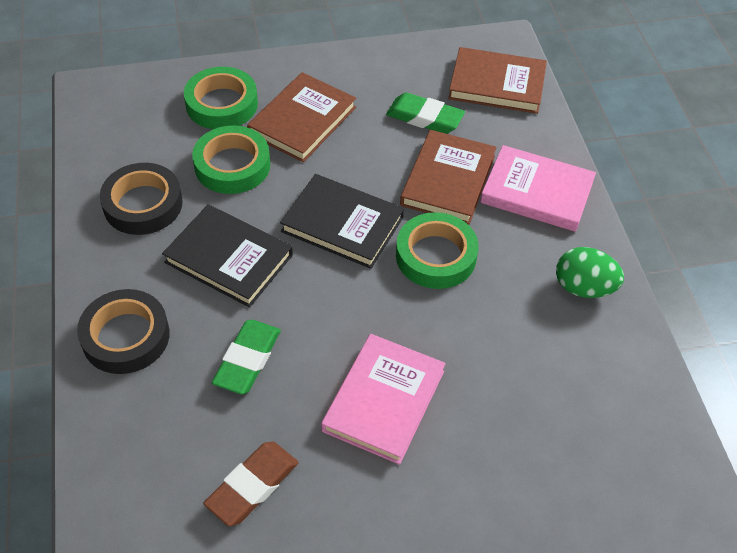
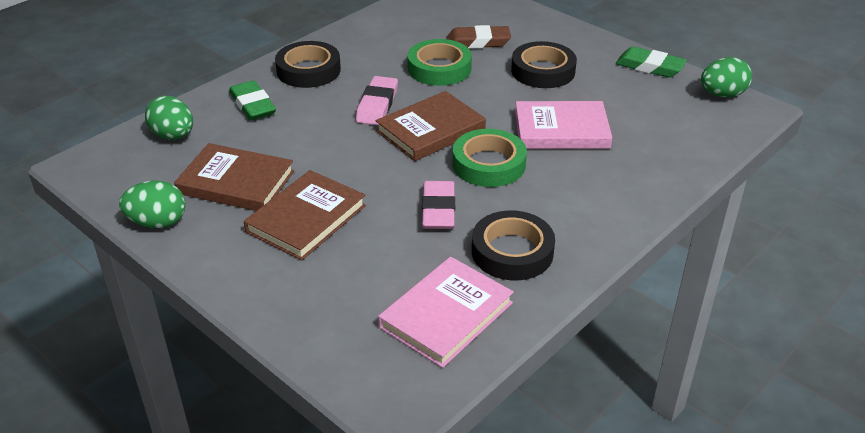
black book: [162,204,293,307] [280,174,404,269] = 2 -> none = 0
black tape: [77,289,170,374] [100,163,183,235] = 2 -> [275,41,341,88] [472,210,555,281] [511,41,577,88] = 3
green egg: [556,247,624,298] = 1 -> [119,181,185,228] [145,96,193,139] [701,57,752,98] = 3
green tape: [184,67,258,129] [192,125,270,194] [396,212,479,289] = 3 -> [408,39,472,86] [453,129,527,187] = 2
pink eraser: none = 0 -> [356,76,398,125] [422,181,455,229] = 2

